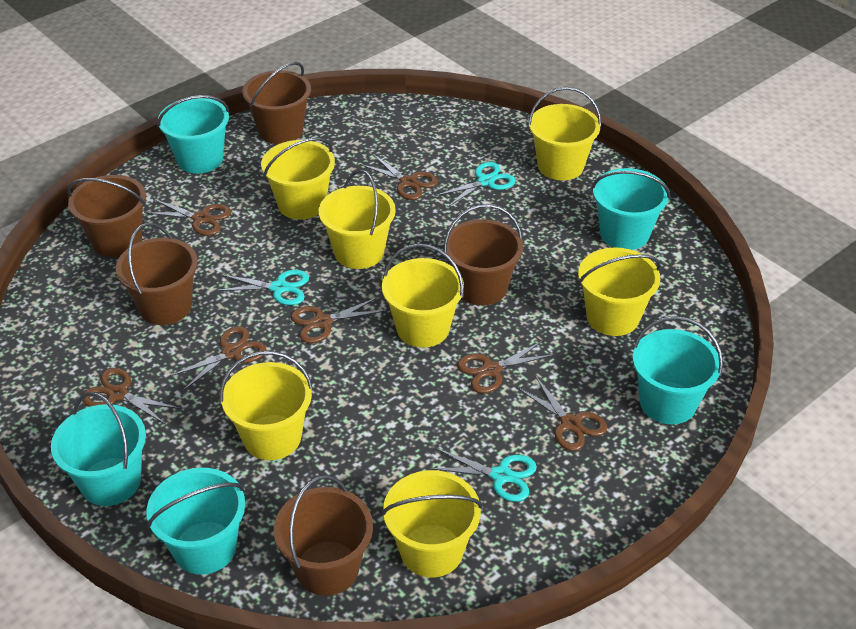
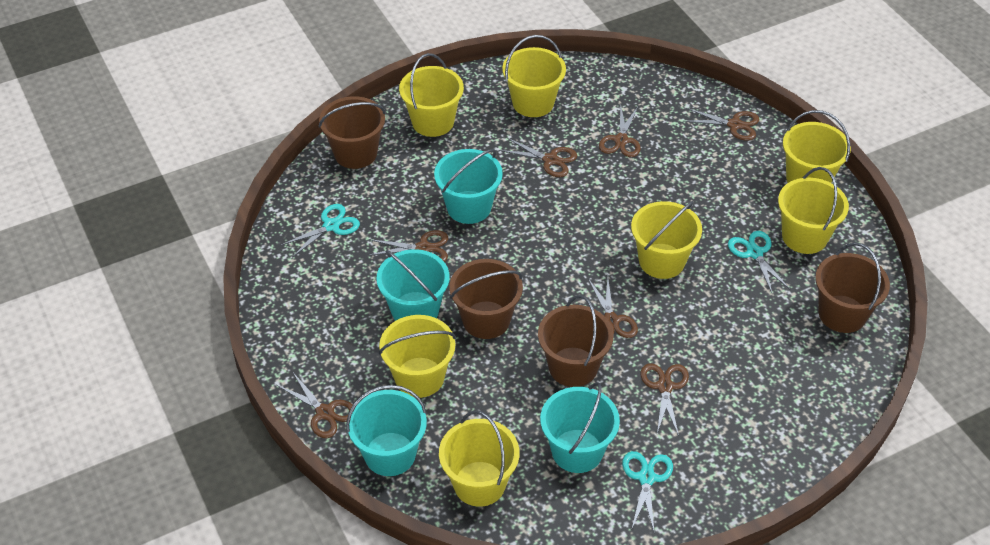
brown bucket: [67,175,146,257] [116,223,198,325] [242,62,311,144] [274,475,373,596] [444,204,523,305] = 5 -> [319,96,386,169] [449,259,523,339] [538,295,614,387] [815,243,890,333] = 4
turquoise bucket: [51,392,146,506] [147,468,245,575] [157,95,230,174] [592,168,670,250] [633,316,723,424] = 5 -> [346,385,427,476] [377,249,449,321] [434,149,503,224] [540,382,620,473] = 4

